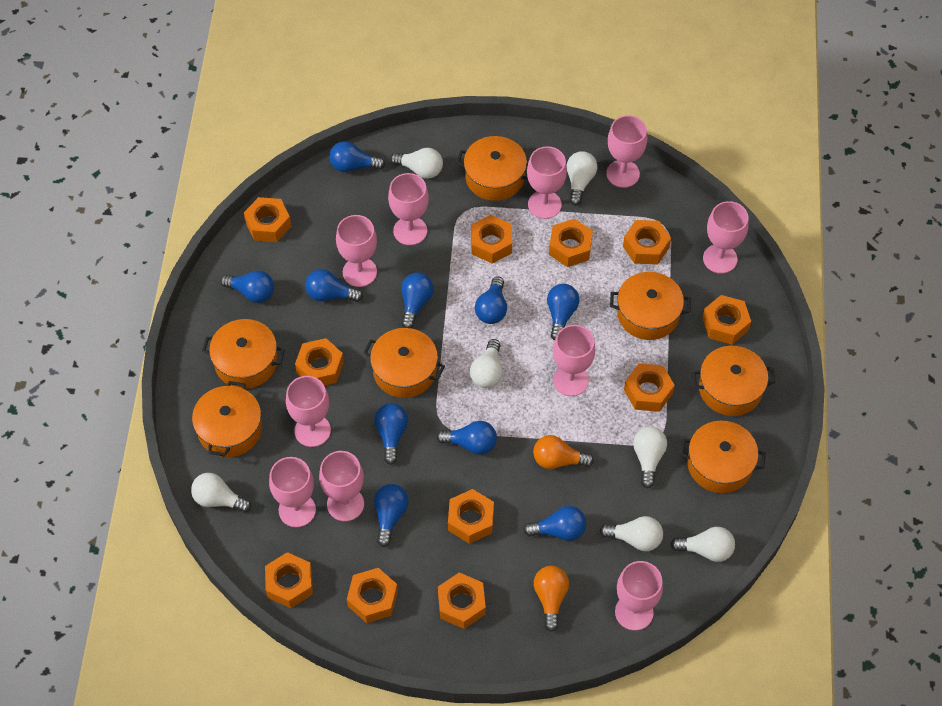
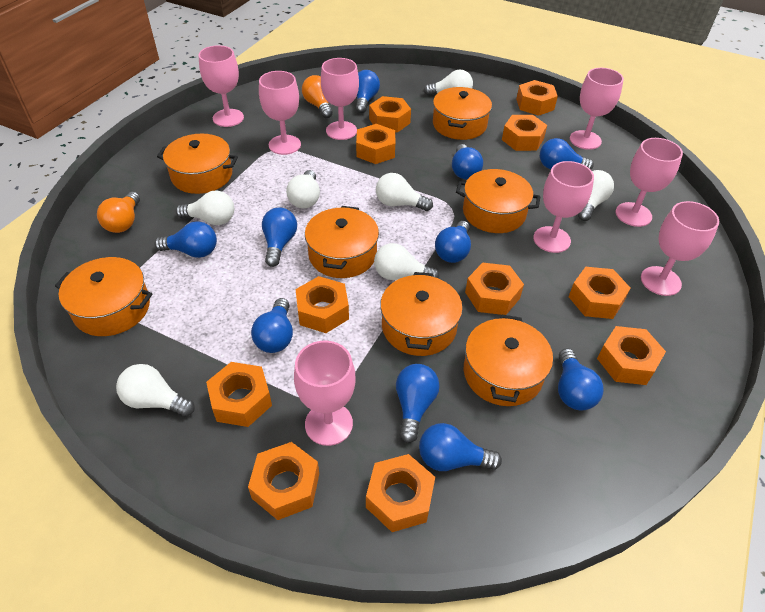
pink goblet: [269,457,316,527] [286,376,331,447] [319,451,364,521] [336,215,377,287] [388,173,429,245] [527,146,567,219] [553,325,596,396] [606,115,647,188] [615,561,663,631] [703,201,749,274] = 10 -> [198,45,244,127] [259,71,301,155] [294,340,356,446] [321,58,359,140] [533,161,594,253] [570,68,624,150] [616,138,683,227] [641,201,719,296] = 8

